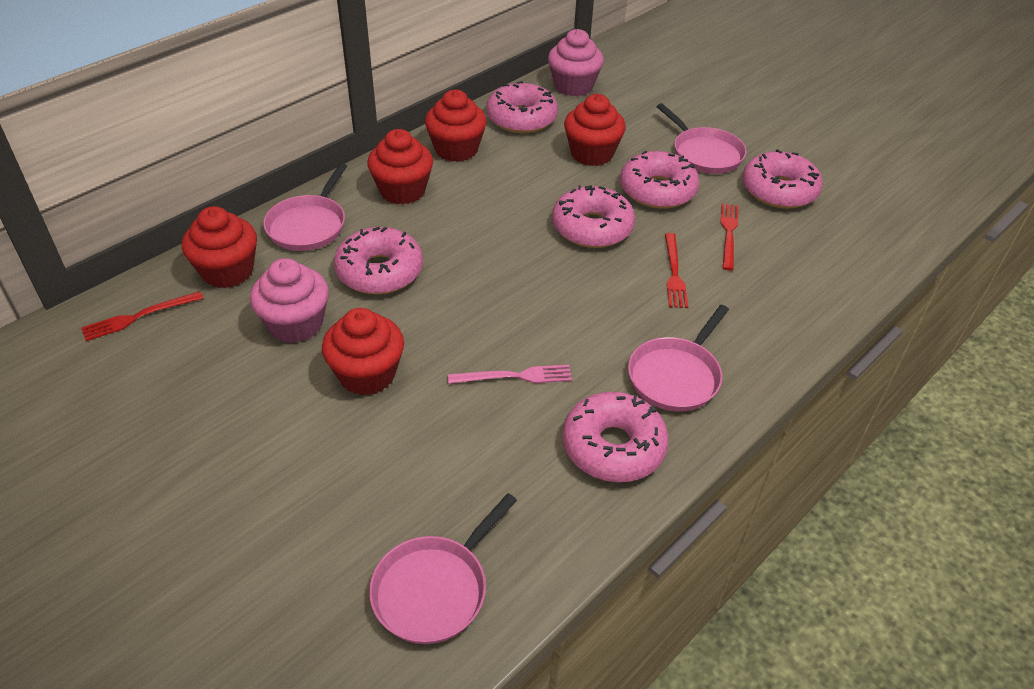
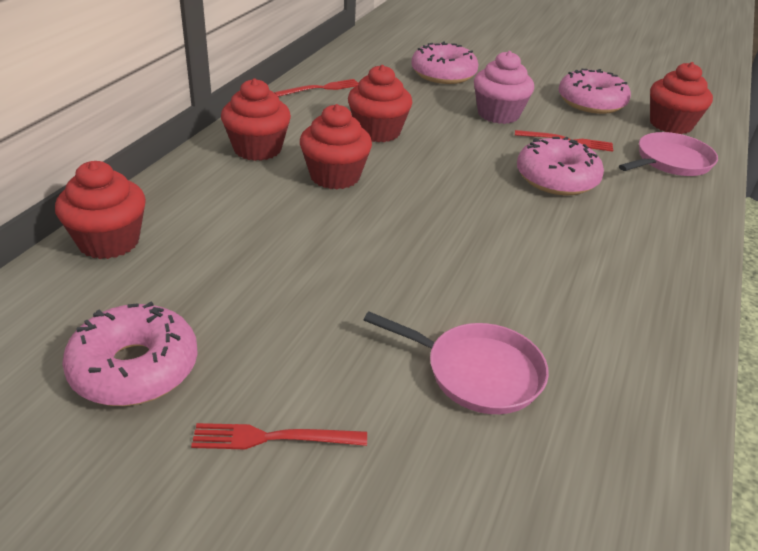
pink cupcake: [250,258,329,343] [548,29,604,96] = 2 -> [474,51,534,124] = 1
pink donut: [334,227,423,294] [486,81,558,133] [552,185,635,248] [562,392,669,482] [620,150,700,209] [742,149,823,209] = 6 -> [62,302,198,406] [411,41,479,84] [517,137,604,195] [559,69,631,114] = 4
pink fork: [448,365,572,384] = 1 -> none = 0
pink pan: [263,163,347,251] [369,493,517,644] [628,305,729,412] [656,103,747,174] = 4 -> [364,311,549,414] [619,132,718,176] = 2

